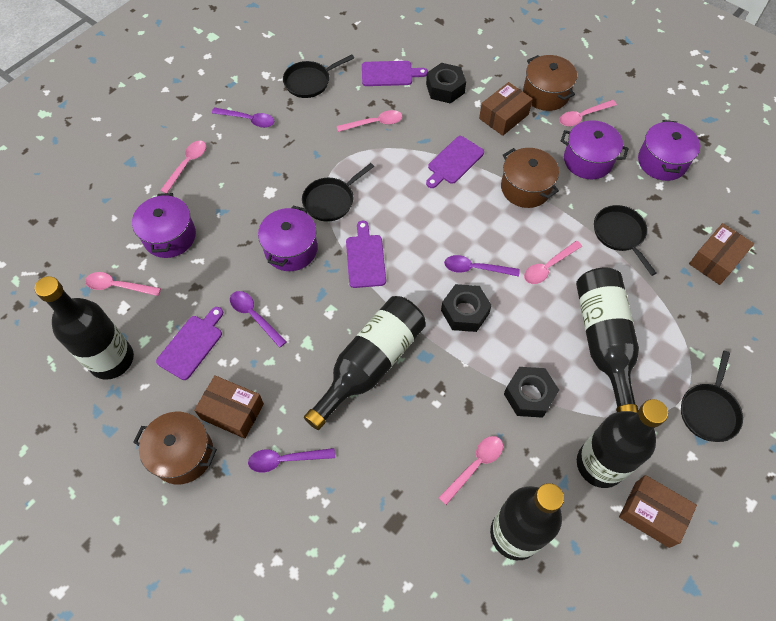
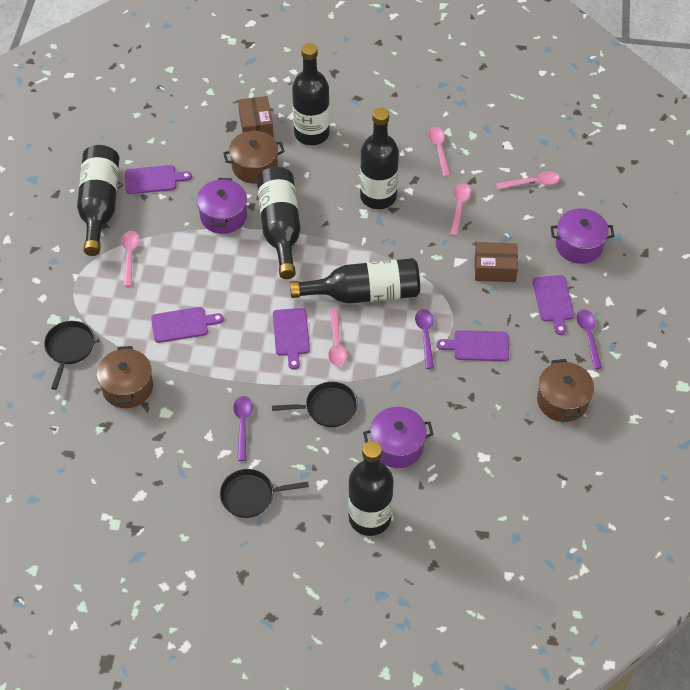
black bottle: [35,276,134,380] [304,296,426,430] [490,483,564,560] [576,267,639,413] [577,399,668,488] = 5 -> [77,145,119,256] [257,167,301,279] [290,258,420,304] [292,43,330,145] [348,441,394,536] [360,108,399,209] = 6
black nut: [426,63,466,103] [441,284,492,332] [504,367,559,418] = 3 -> none = 0
black pan: [283,55,354,98] [302,163,374,222] [594,205,657,276] [681,351,743,442] = 4 -> [44,321,95,390] [220,469,309,518] [272,382,358,427] = 3
brown box: [194,375,264,439] [479,82,533,136] [619,475,697,548] [689,223,754,285] = 4 -> [238,96,274,137] [475,242,518,282] = 2
pink spoon: [85,272,161,296] [160,141,206,193] [337,110,402,132] [439,436,503,505] [524,241,582,284] [559,100,617,126] = 6 -> [121,231,139,287] [328,310,347,366] [428,127,451,177] [450,183,471,236] [496,171,560,190] = 5
purple cutting board: [156,307,223,380] [346,221,386,288] [362,61,428,86] [426,136,484,188] = 4 -> [125,165,192,194] [151,307,224,343] [273,308,310,370] [436,330,509,361] [533,275,574,335] = 5
purple pot: [132,193,196,258] [258,206,318,271] [561,120,629,179] [638,120,700,181] = 4 -> [197,178,247,234] [363,407,434,468] [551,208,614,264] = 3
purple spoon: [212,107,274,128] [230,291,287,348] [248,448,335,473] [444,255,520,277] = 4 -> [233,396,253,461] [415,309,434,369] [576,309,602,369] = 3

